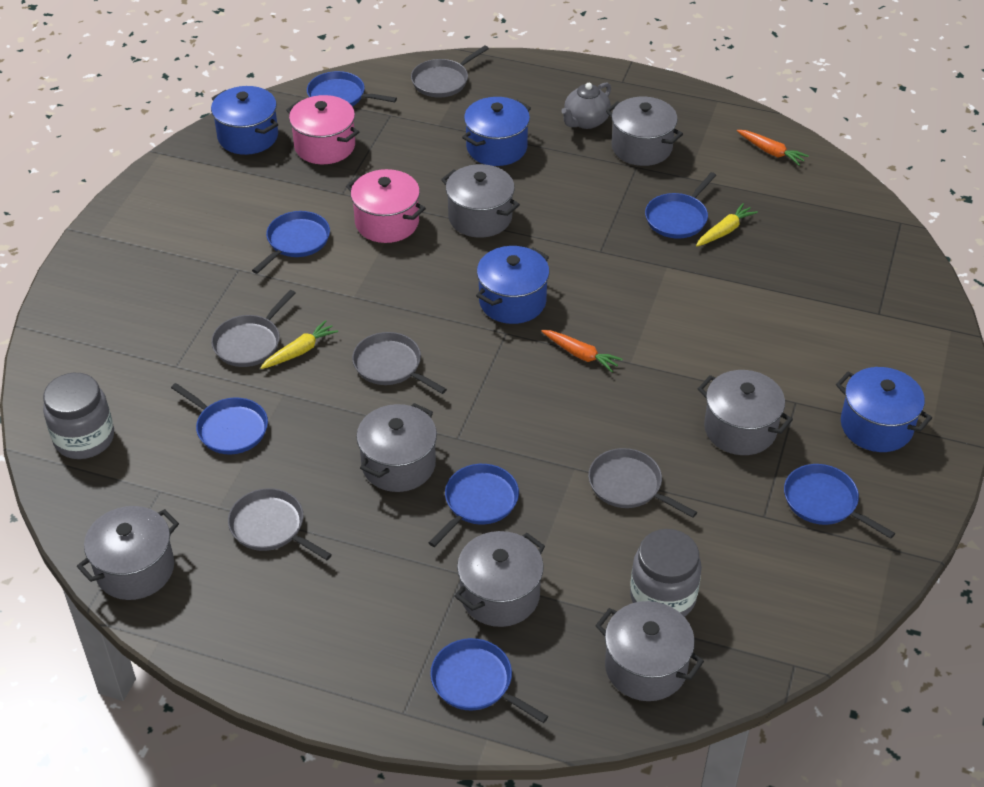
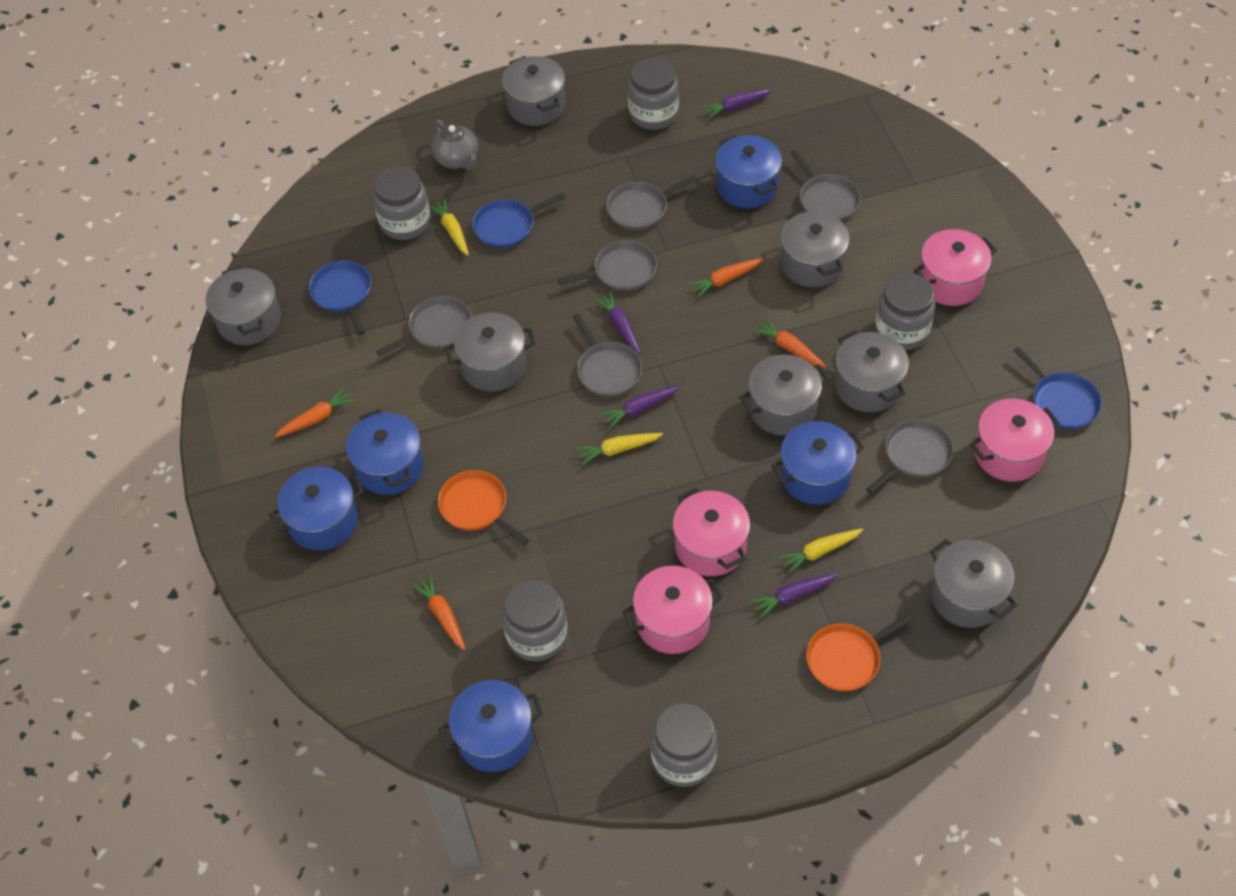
blue pan: [171,383,268,454] [252,211,330,274] [307,71,397,106] [428,464,519,547] [430,638,548,723] [645,172,716,239] [784,464,895,539] = 7 -> [309,261,371,335] [472,193,566,248] [1013,347,1102,429] = 3
blue pot: [211,86,278,155] [462,97,531,166] [476,246,549,324] [836,367,932,452] = 4 -> [269,467,364,551] [346,409,424,495] [438,680,543,772] [715,135,782,208] [772,421,864,505] = 5
grey jar: [43,373,114,459] [630,529,702,617] = 2 -> [373,166,431,240] [502,579,568,661] [628,57,679,130] [650,702,717,787] [875,273,936,350] = 5
grey pan: [211,290,295,367] [228,488,332,560] [352,332,447,394] [411,45,489,98] [588,448,697,518] = 5 -> [376,296,472,356] [558,240,657,291] [573,313,642,397] [606,175,698,230] [790,150,861,221] [866,419,954,494] = 6
orange carrot: [541,330,623,372] [737,130,809,166] = 2 -> [275,387,355,437] [411,574,465,650] [688,258,763,298] [753,318,826,368] = 4
orange pan: none = 0 -> [438,470,529,545] [806,613,914,691] = 2
pink pot: [286,95,359,164] [346,169,426,243] = 2 -> [623,566,723,654] [673,487,750,576] [914,229,997,306] [970,399,1060,481] = 4
purple carrot: none = 0 -> [593,291,641,353] [599,386,679,430] [701,89,773,119] [750,573,838,619] = 4
yellow carrot: [260,320,338,369] [696,203,758,246] = 2 -> [429,198,469,256] [576,433,663,465] [778,528,863,574] = 3

